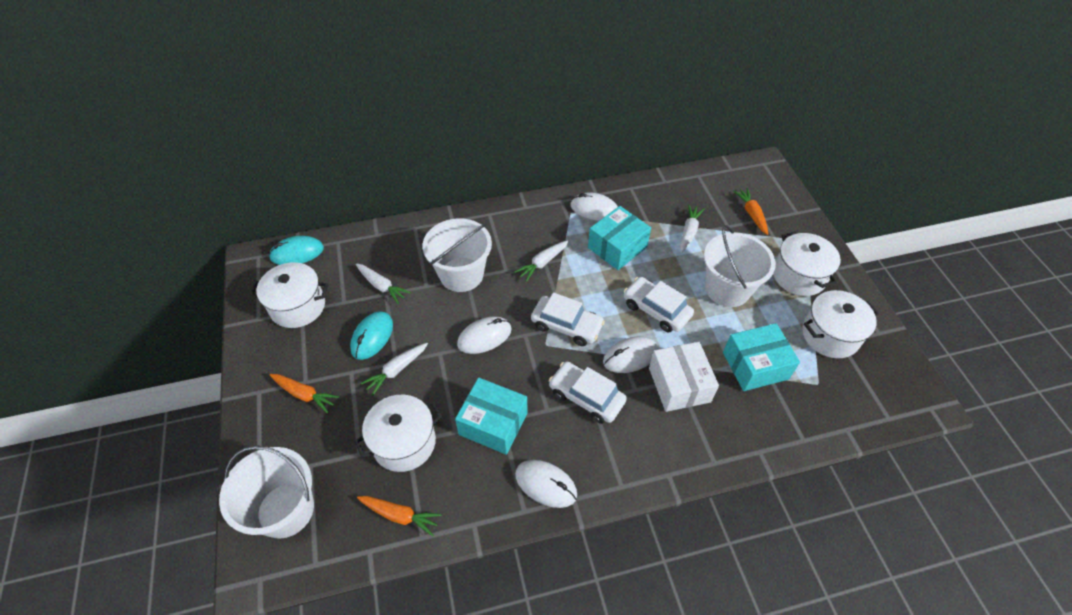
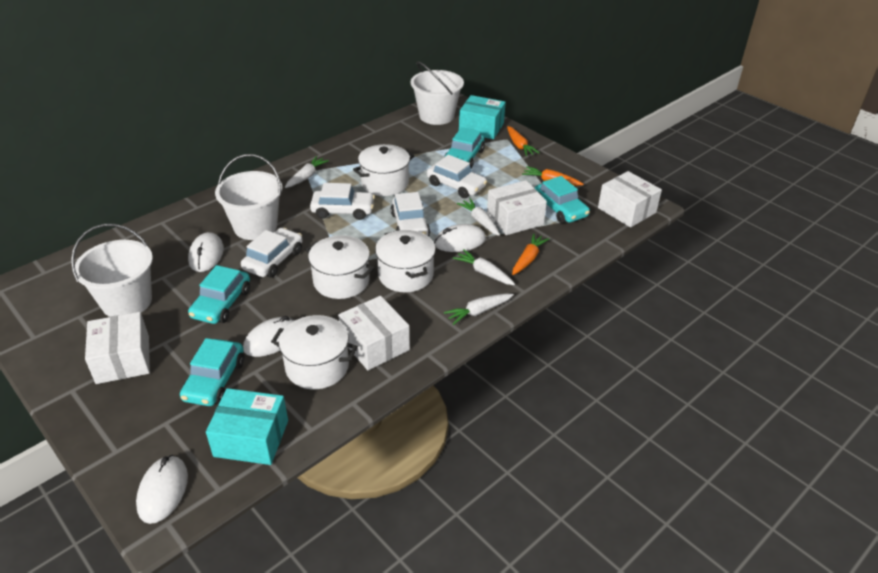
turquoise box: [455,378,528,455] [588,206,651,270] [723,323,800,391] = 3 -> [206,388,288,465] [459,95,506,139] = 2
turquoise car: none = 0 -> [180,338,244,406] [188,265,250,324] [444,127,485,168] [535,176,590,223] = 4
turquoise mouse: [269,236,324,265] [350,311,393,360] = 2 -> none = 0
white box: [649,342,719,412] = 1 -> [85,312,150,384] [338,296,410,370] [487,180,547,235] [598,171,662,228] = 4
white car: [531,292,605,346] [549,361,627,424] [624,277,694,333] = 3 -> [241,228,303,278] [310,183,375,220] [391,192,430,236] [427,155,487,198] = 4

